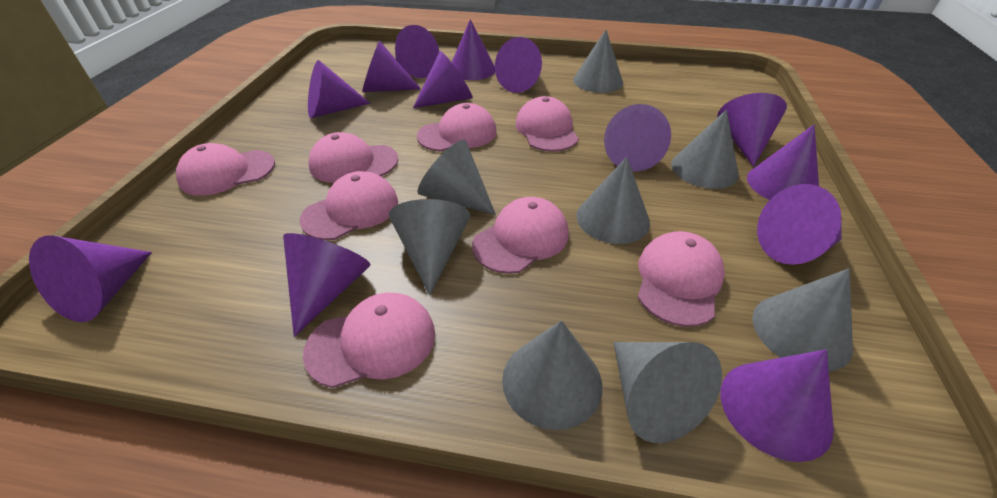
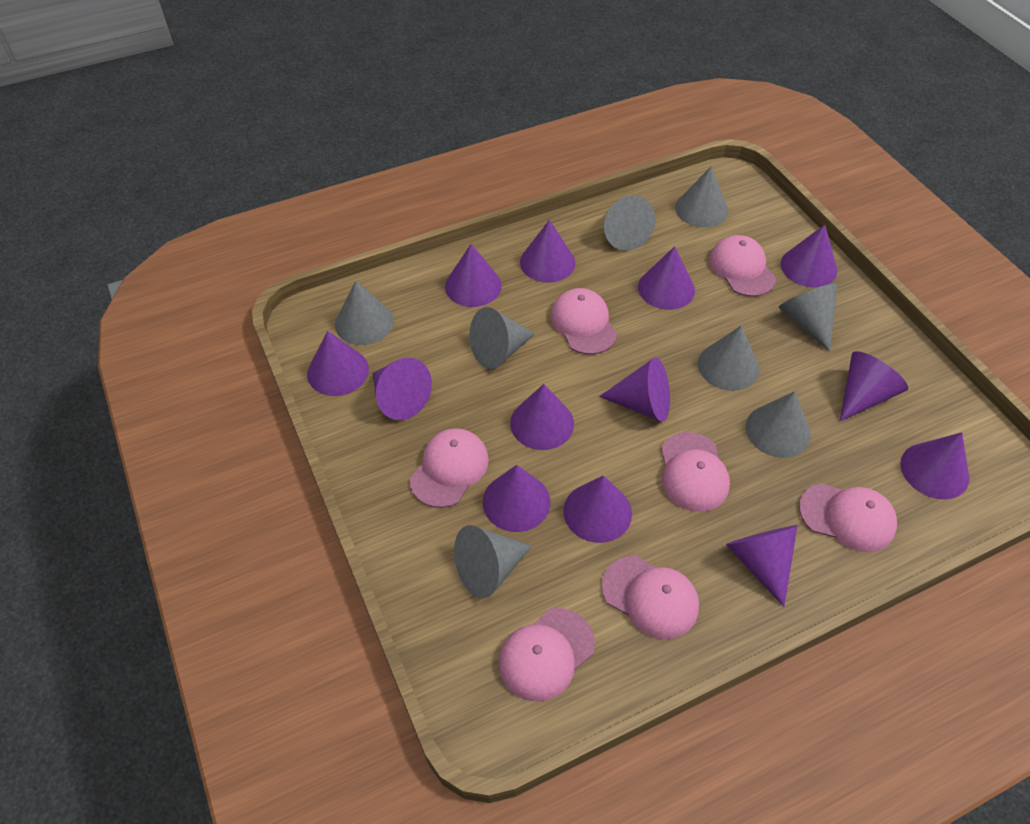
pink cap: [176,143,275,196] [300,171,398,240] [303,293,435,388] [308,132,398,183] [417,103,497,151] [472,197,569,274] [515,96,579,152] [638,231,725,327] = 8 -> [410,428,489,508] [498,608,595,702] [551,288,617,355] [601,556,699,639] [661,432,730,512] [709,235,776,297] [799,483,897,552] = 7

